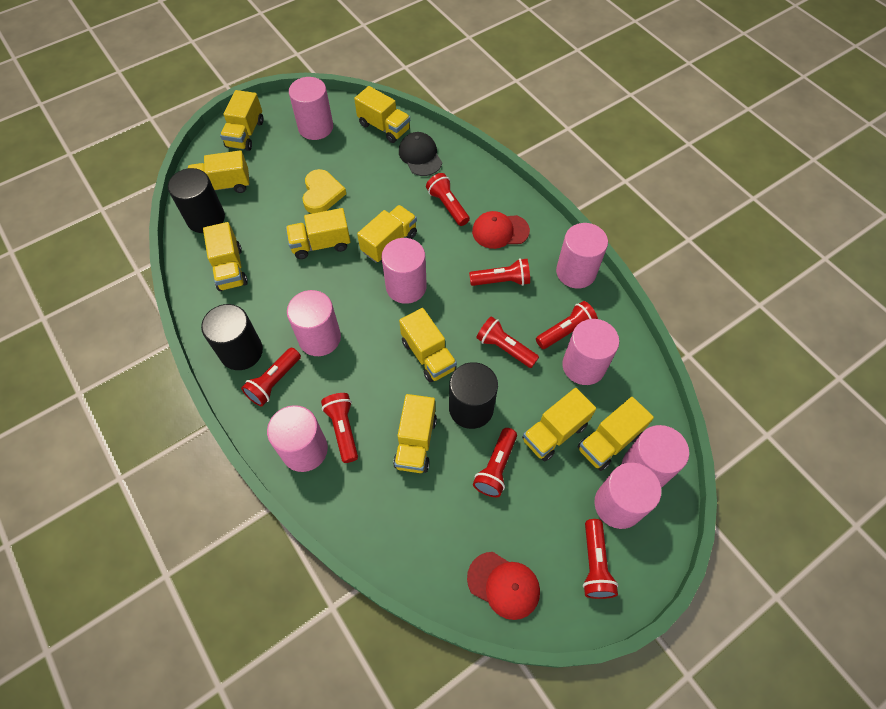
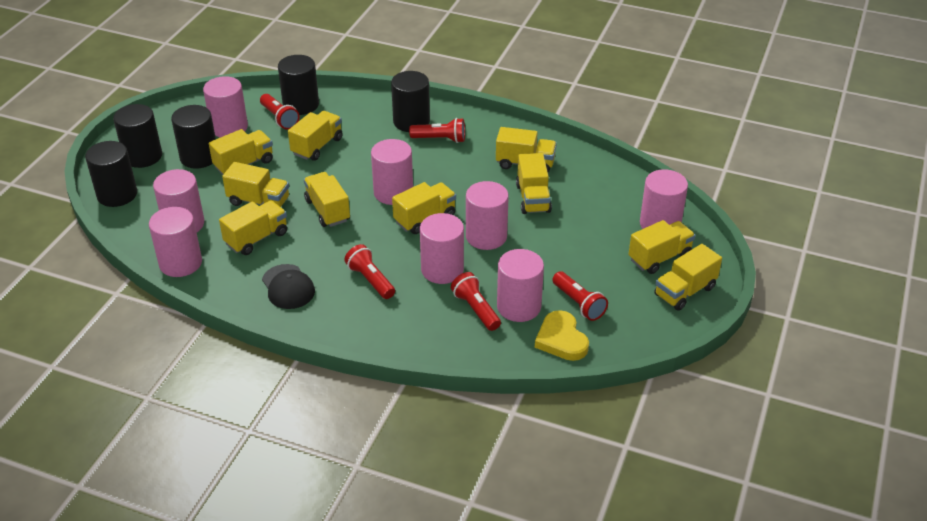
black cylinder: [168,168,225,233] [201,304,263,370] [449,362,498,429] = 3 -> [85,141,137,207] [113,104,162,168] [171,105,216,169] [278,55,319,115] [391,71,430,132] = 5
red cap: [467,552,540,620] [472,211,530,249] = 2 -> none = 0
red flashlight: [241,348,301,407] [321,393,358,463] [426,173,470,226] [469,258,530,286] [473,428,517,497] [476,316,539,368] [536,301,598,349] [583,519,618,599] = 8 -> [260,94,300,130] [344,244,395,299] [409,118,465,143] [451,272,501,331] [552,271,608,321] = 5

